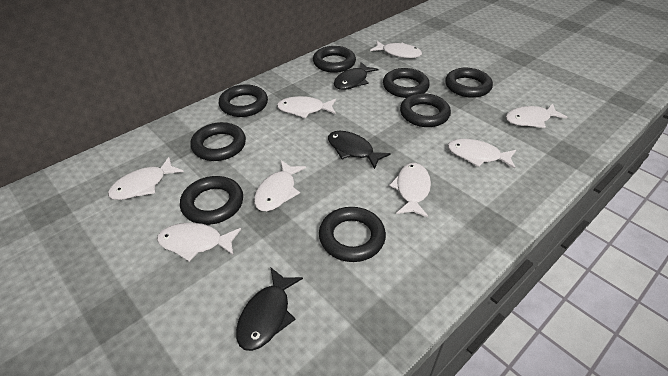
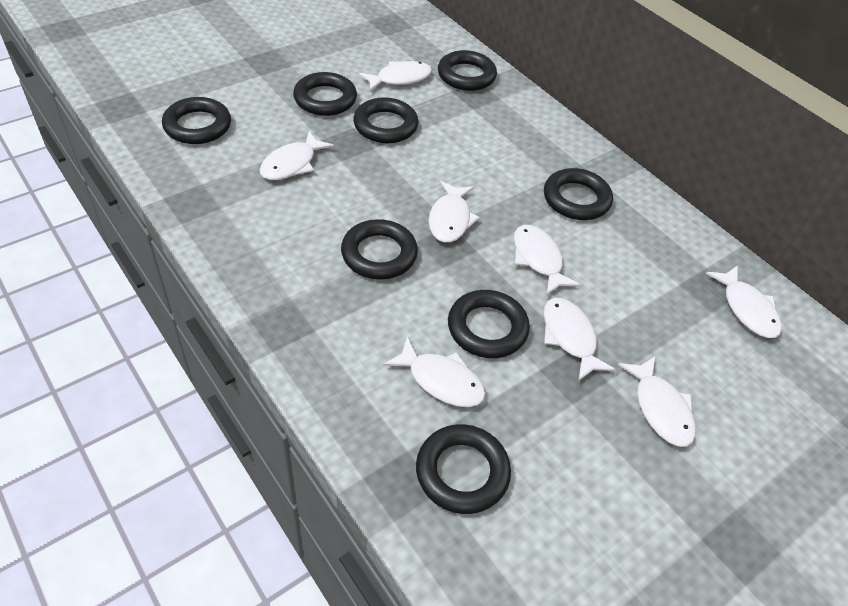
black fish: [236,267,303,351] [328,131,391,169] [334,62,379,90] = 3 -> none = 0

